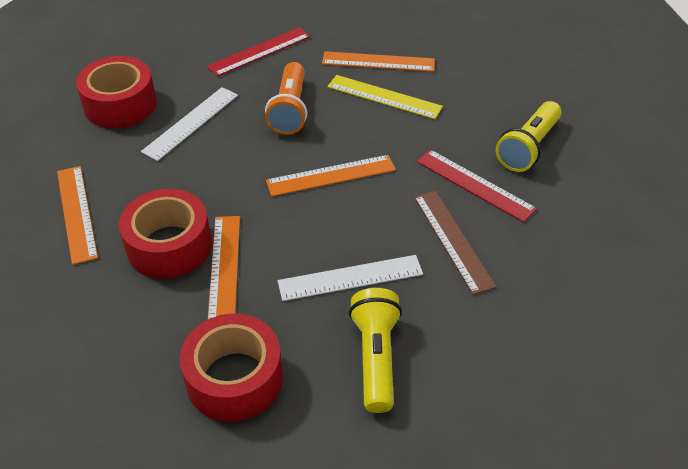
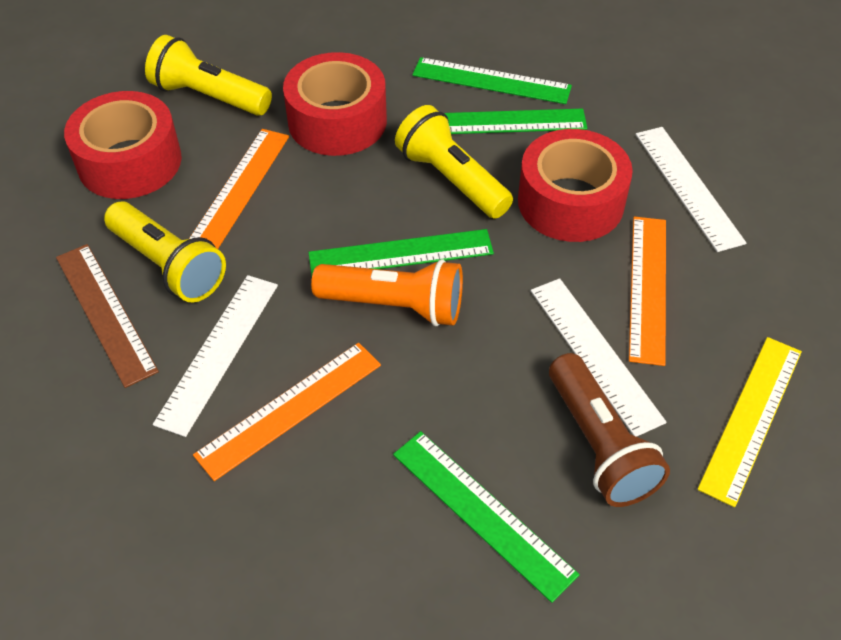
brown flashlight: none = 0 -> [549,353,670,507] = 1
green ruler: none = 0 -> [308,229,494,276] [393,431,580,603] [412,57,572,104] [445,108,587,134] = 4
orange ruler: [57,166,98,265] [208,216,240,319] [266,155,396,196] [322,51,435,72] = 4 -> [189,129,289,249] [193,343,381,481] [629,217,666,366] = 3
red ruler: [207,27,310,77] [416,149,537,222] = 2 -> none = 0
white ruler: [141,87,238,161] [278,255,423,301] = 2 -> [153,275,278,437] [531,278,666,437] [635,127,746,252] = 3
yellow flashlight: [349,288,402,413] [496,101,562,172] = 2 -> [104,201,226,302] [145,35,272,116] [395,105,513,219] = 3

